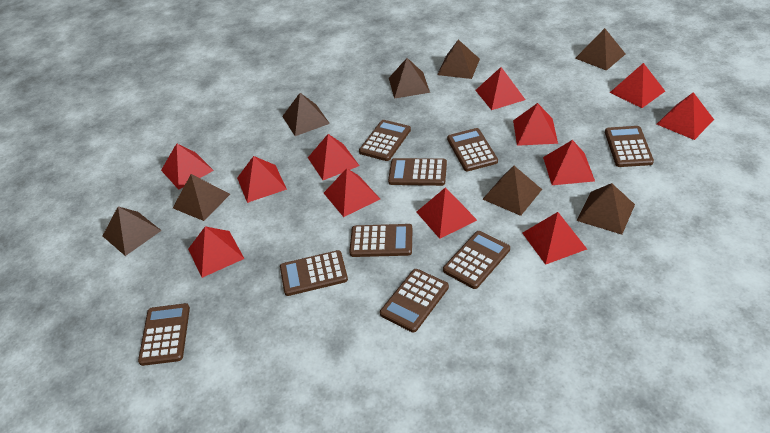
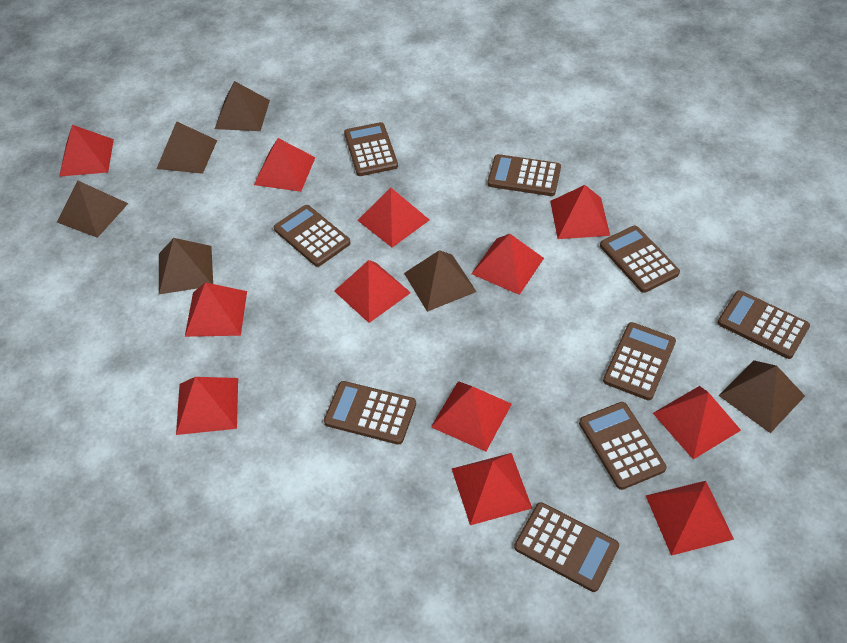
brown pyramid: [103,206,162,256] [173,174,230,221] [282,93,330,136] [389,58,430,99] [437,40,480,79] [483,166,542,216] [575,28,625,71] [577,183,635,234] = 8 -> [57,180,129,238] [157,121,217,174] [159,238,213,294] [215,81,270,131] [404,250,477,312] [719,360,805,433] = 6

